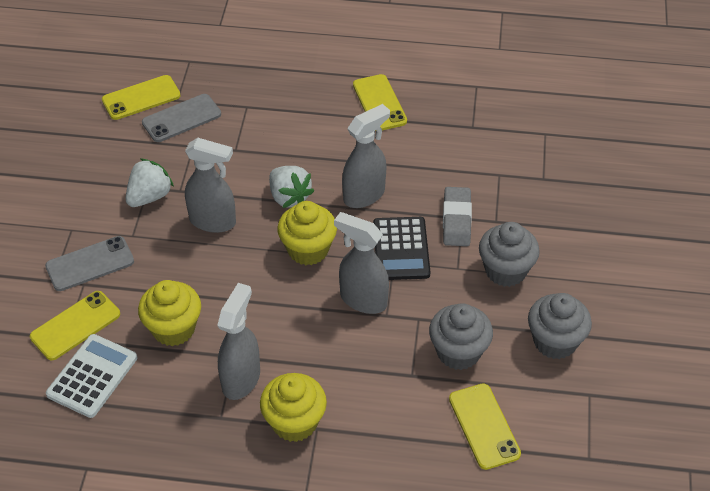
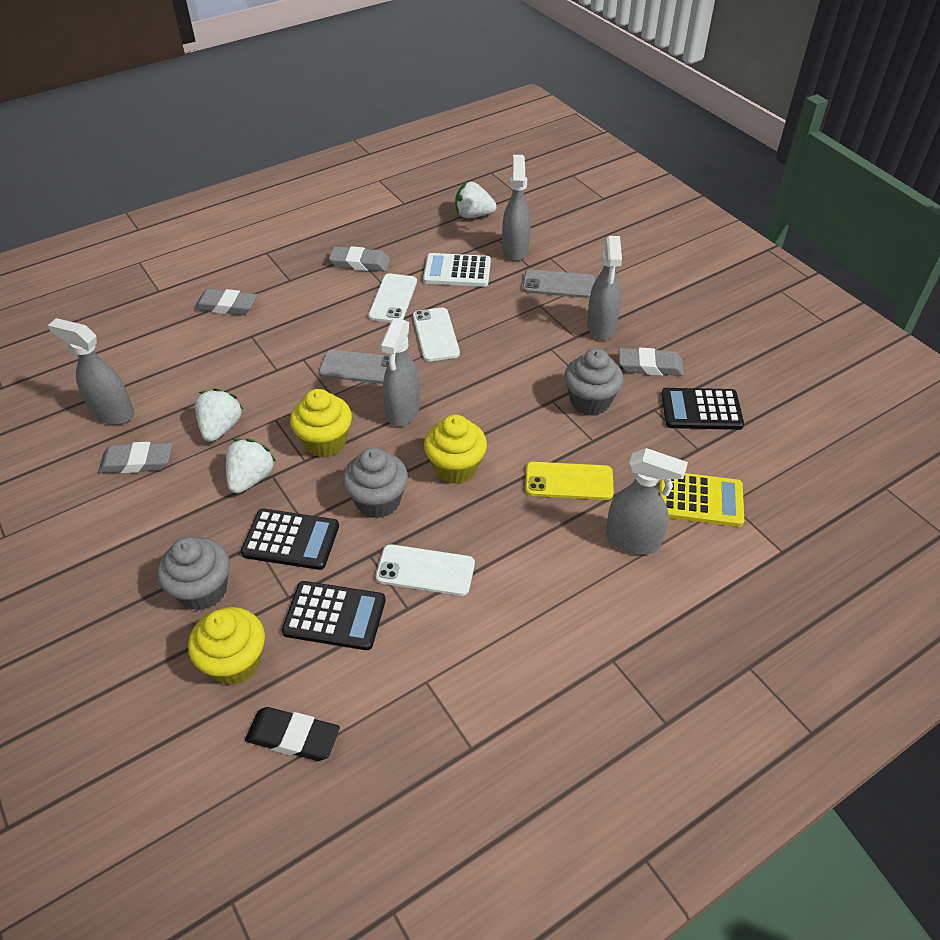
black calculator: [373,217,430,280] = 1 -> [241,509,339,570] [282,581,386,650] [661,388,744,430] = 3
black eraser: none = 0 -> [245,707,340,761] = 1
grey eraser: [443,187,472,246] = 1 -> [98,442,172,473] [194,289,257,315] [329,246,390,272] [619,348,684,376] = 4
grey spray bottle: [185,138,236,233] [217,283,260,400] [334,212,389,314] [342,104,390,208] = 4 -> [48,318,134,425] [380,318,420,426] [502,155,531,261] [587,236,622,340] [606,448,688,555] = 5
white phone: none = 0 -> [368,274,417,323] [376,544,475,596] [413,308,460,361] = 3
white strawberry: [126,158,174,207] [269,166,314,208] = 2 -> [195,388,243,442] [226,439,276,494] [455,182,497,218] = 3
yellow calculator: none = 0 -> [659,473,744,527] = 1
yellow phone: [30,291,120,361] [102,75,181,120] [353,74,407,131] [449,383,521,470] = 4 -> [525,462,614,500] = 1

